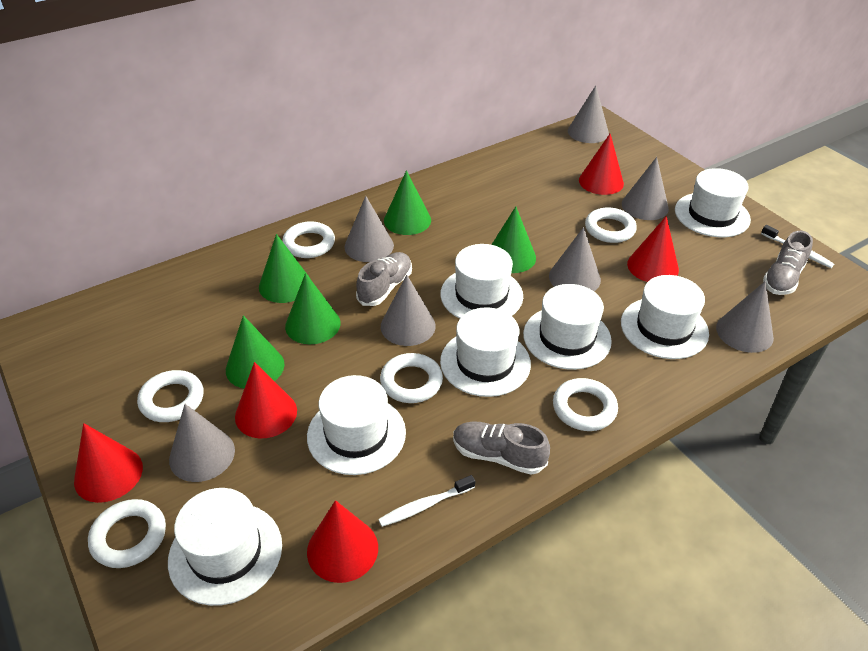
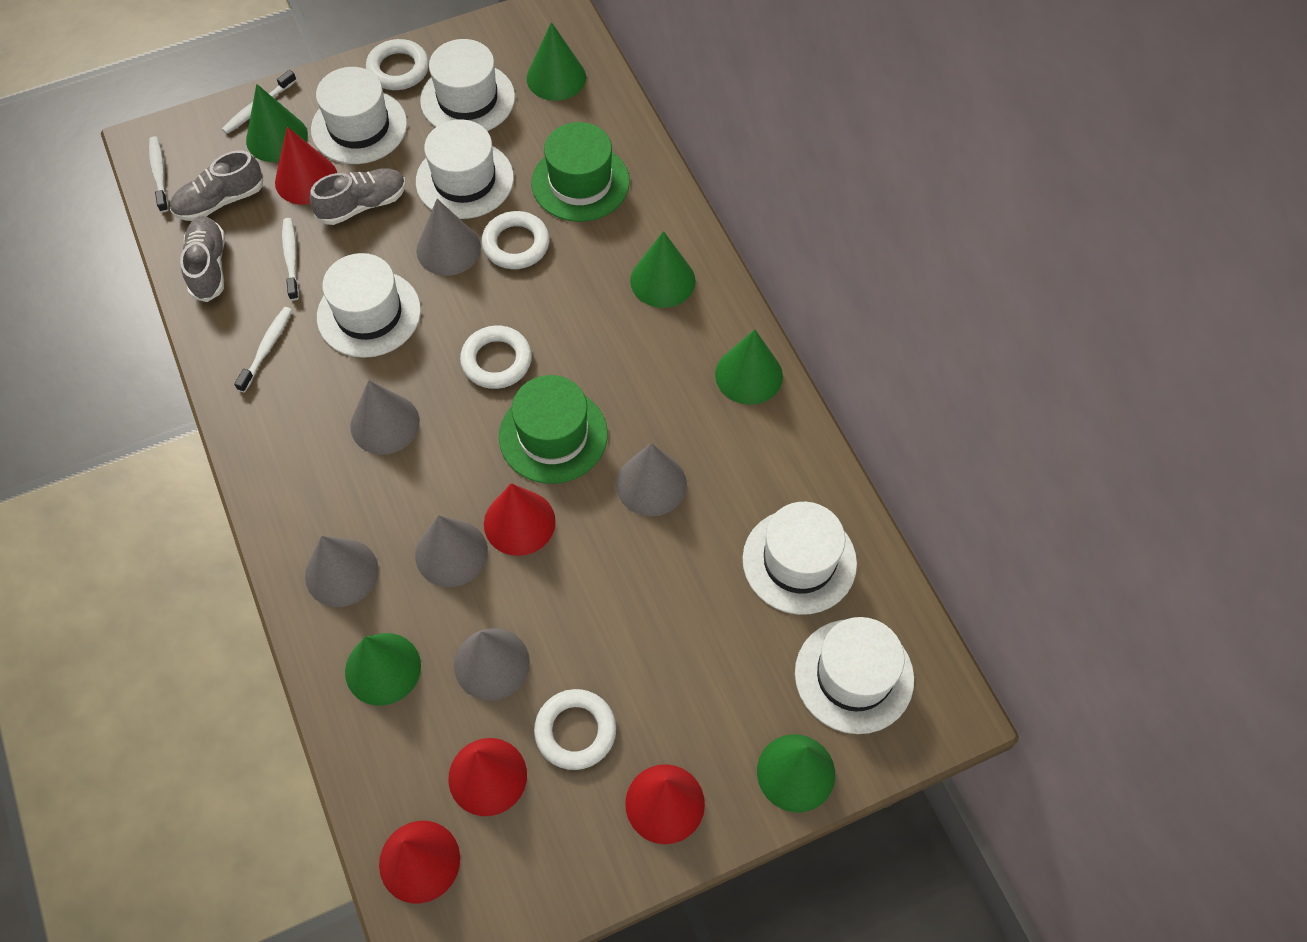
green cone: [226,315,284,388] [259,234,310,303] [285,273,341,344] [384,170,431,235] [491,206,536,273] = 5 -> [246,84,308,162] [345,633,421,706] [527,22,586,101] [630,231,695,308] [715,329,783,405] [757,734,835,812] = 6
green hat: none = 0 -> [499,375,608,484] [532,122,630,222] = 2
grey cone: [169,404,235,482] [344,196,394,262] [381,275,436,346] [549,227,601,291] [568,85,609,143] [622,157,669,220] [716,281,774,353] = 7 -> [305,536,379,607] [350,380,420,455] [415,515,488,587] [416,199,481,276] [454,628,530,701] [616,443,687,516] = 6
white hat: [168,488,282,606] [307,375,406,475] [440,244,523,319] [440,307,531,397] [523,284,612,370] [621,275,709,359] [675,168,751,237] = 7 -> [311,67,407,164] [317,253,421,358] [416,119,514,219] [420,39,515,131] [742,502,857,615] [795,617,914,734] = 6
white ring: [88,499,166,568] [137,370,203,422] [282,221,335,258] [380,353,443,403] [553,378,618,431] [585,208,637,243] = 6 -> [366,39,429,90] [460,326,532,389] [481,211,550,269] [534,689,616,770] = 4
white toothbrush: [378,475,475,527] [761,225,834,268] = 2 -> [149,136,169,213] [222,70,297,134] [234,307,292,393] [282,218,299,301] = 4

